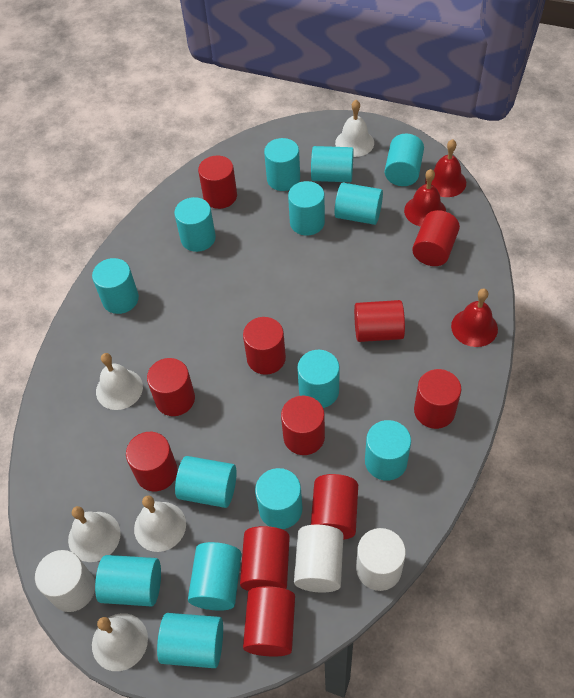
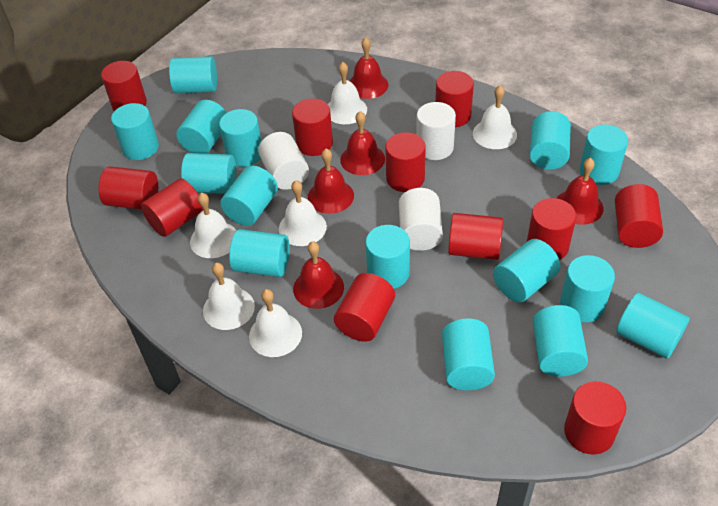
red bell: [404,169,446,227] [425,139,466,197] [451,289,498,347] = 3 -> [293,241,344,309] [308,149,354,214] [340,111,385,175] [349,37,388,99] [557,158,603,225] = 5
turquoise cylinder: [92,258,139,314] [95,555,161,607] [157,613,223,668] [174,197,216,252] [175,456,237,508] [188,542,242,611] [255,468,303,529] [264,138,300,191] [288,181,325,236] [297,350,340,408] [311,146,354,182] [334,183,383,225] [365,420,411,481] [385,133,424,186] = 14 -> [111,103,159,160] [169,56,217,93] [176,100,227,154] [181,153,236,194] [219,109,261,167] [220,166,278,226] [229,229,290,277] [366,225,410,289] [442,319,495,391] [493,239,560,303] [530,111,571,170] [533,305,588,377] [560,255,615,322] [580,125,628,185] [616,293,690,359] = 15
white bell: [68,506,121,562] [92,613,148,671] [96,353,143,410] [134,496,186,552] [335,100,374,157] = 5 -> [190,193,237,258] [203,263,255,330] [249,289,302,357] [279,180,327,246] [328,62,367,124] [473,85,517,149] = 6

